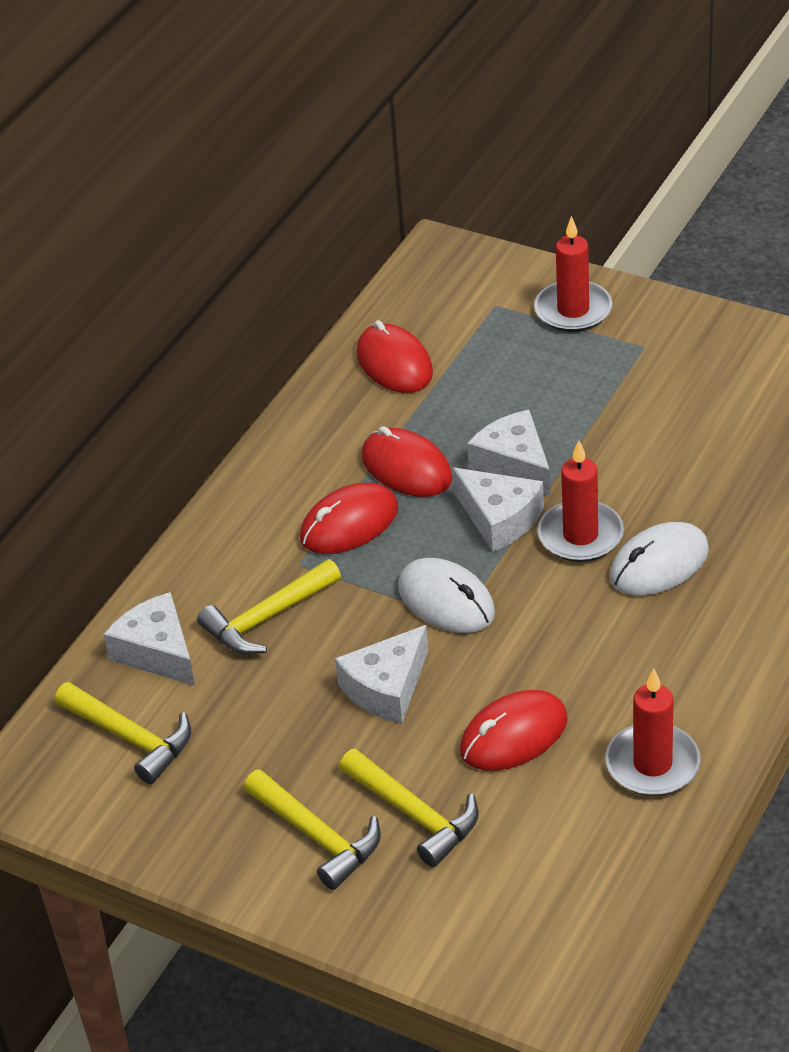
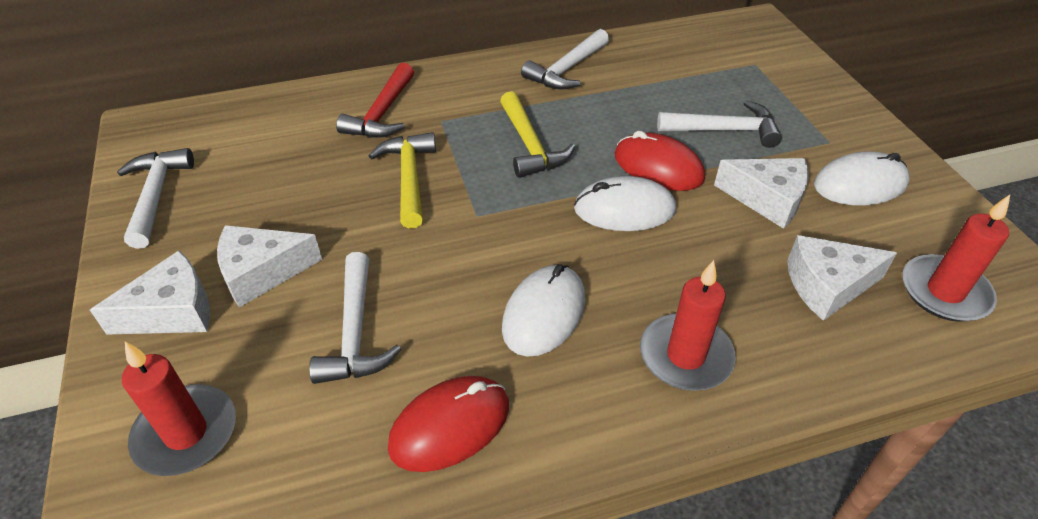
red hammer: none = 0 -> [336,63,414,138] = 1
red mouse: [300,483,398,554] [356,320,433,393] [361,426,452,497] [460,690,568,771] = 4 -> [388,376,509,472] [615,131,705,191] = 2
white hammer: none = 0 -> [117,148,194,249] [309,252,401,384] [521,29,609,90] [657,100,782,148] = 4
white mouse: [398,558,495,633] [610,522,709,596] = 2 -> [502,264,585,357] [574,176,676,231] [814,151,910,205] = 3
yellow hammer: [55,682,191,784] [197,559,341,655] [244,769,381,890] [339,749,479,867] = 4 -> [369,132,436,229] [500,91,575,178] = 2

